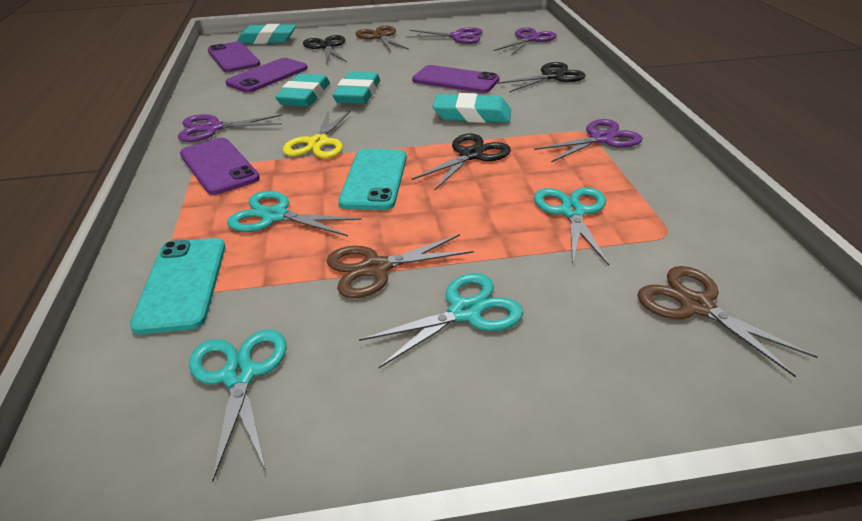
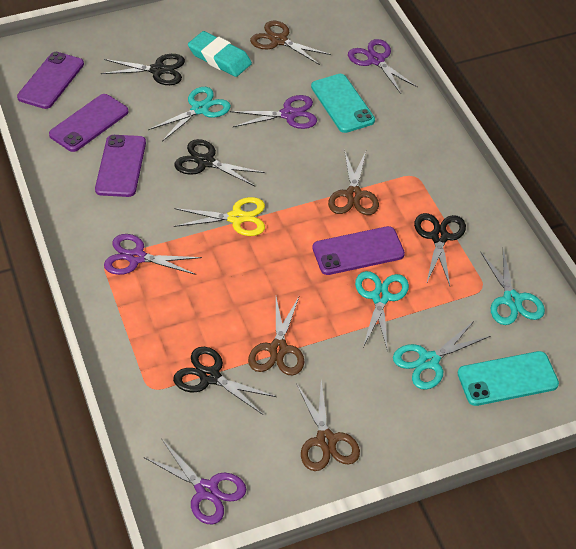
black scissors: [303,35,347,63] [412,133,511,190] [496,62,586,92] = 3 -> [101,54,185,85] [173,347,277,415] [174,139,265,186] [414,213,466,286] = 4
brown scissors: [327,234,474,298] [355,26,409,52] [637,266,818,377] = 3 -> [248,297,304,375] [250,21,331,65] [297,380,360,471] [328,151,379,215] = 4
turquoise eraser: [237,24,296,44] [275,74,330,107] [333,72,380,104] [433,93,511,123] = 4 -> [188,31,252,77] = 1

